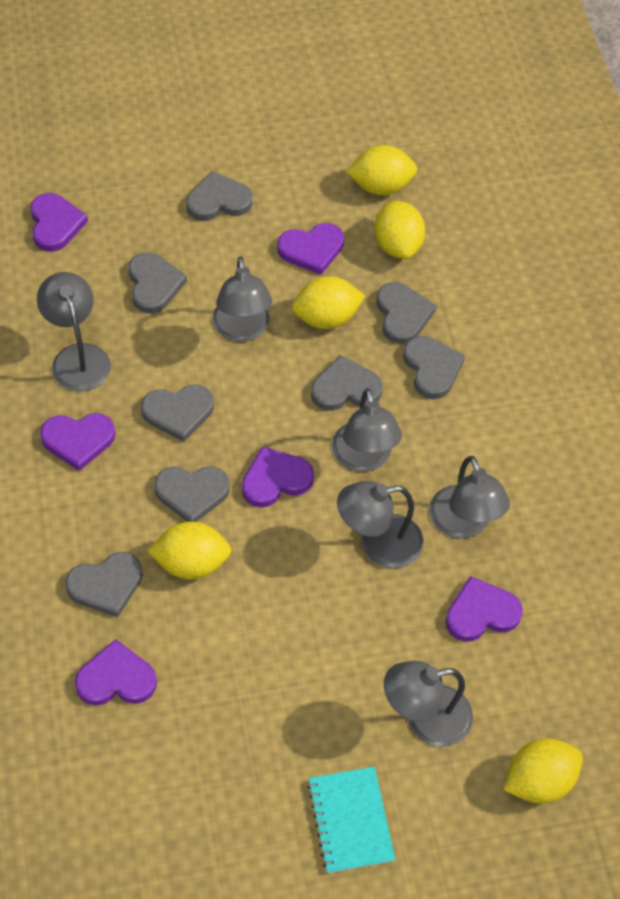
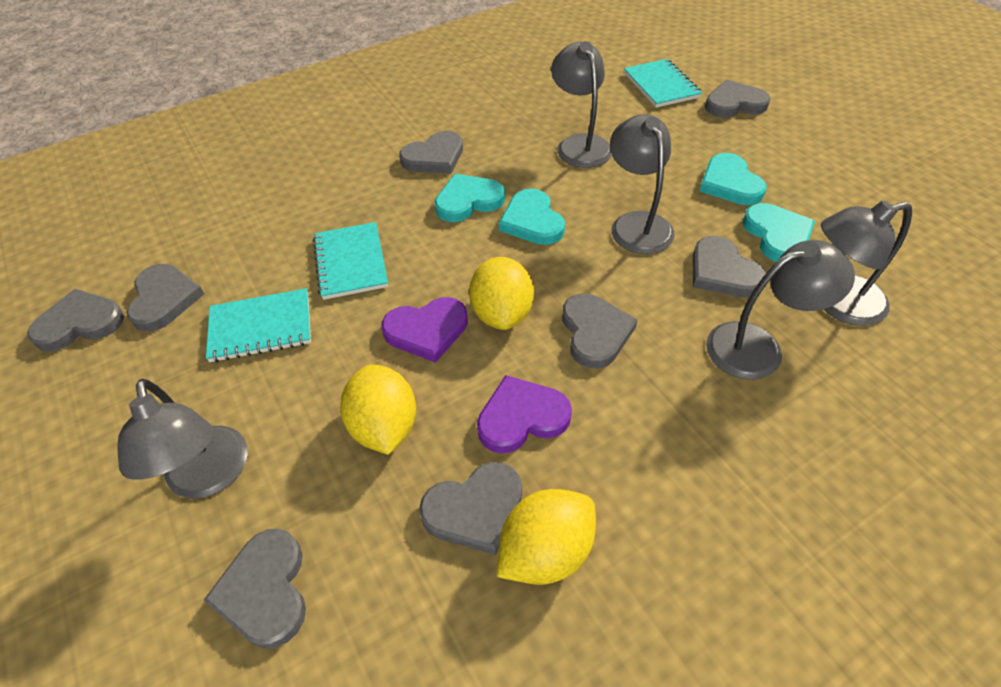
grey lamp: [37,272,111,392] [213,256,272,342] [332,388,402,472] [337,481,424,569] [384,661,473,747] [429,456,510,539] = 6 -> [117,379,248,498] [551,41,612,168] [610,114,674,254] [706,240,855,380] [821,200,912,326] = 5
purple heart: [30,193,88,252] [40,413,115,471] [75,639,157,706] [242,446,314,507] [277,223,344,275] [445,576,523,642] = 6 -> [381,297,468,363] [477,375,572,454] = 2
turquoise heart: none = 0 -> [434,174,505,222] [499,188,565,245] [700,153,767,205] [743,203,815,262] = 4
turquoise notebook: [307,767,396,873] = 1 -> [206,288,311,362] [313,222,388,300] [624,59,702,108] = 3
yellow lemon: [147,521,231,579] [292,276,365,329] [346,145,417,195] [374,200,425,259] [504,739,583,804] = 5 -> [340,365,416,455] [469,257,534,330] [497,489,596,585] = 3

